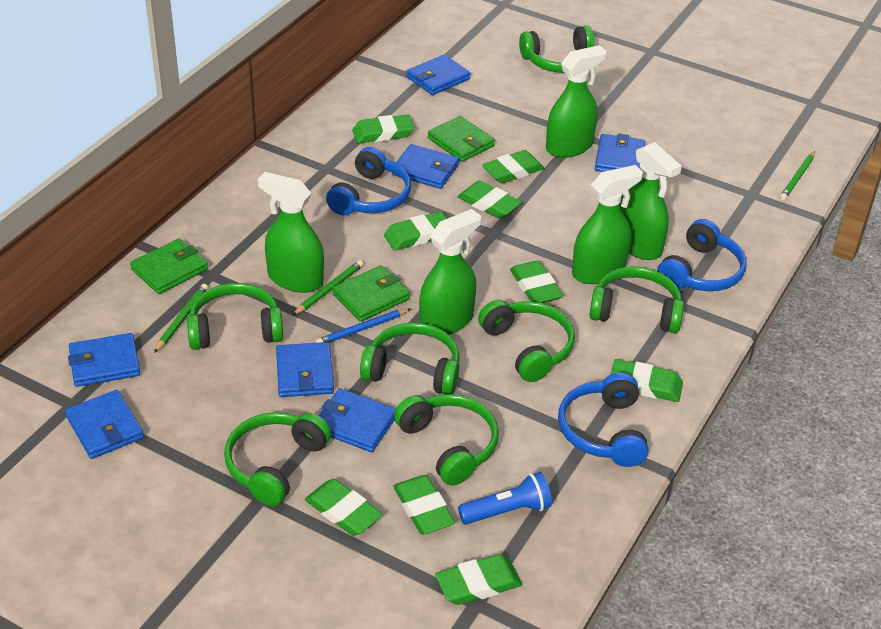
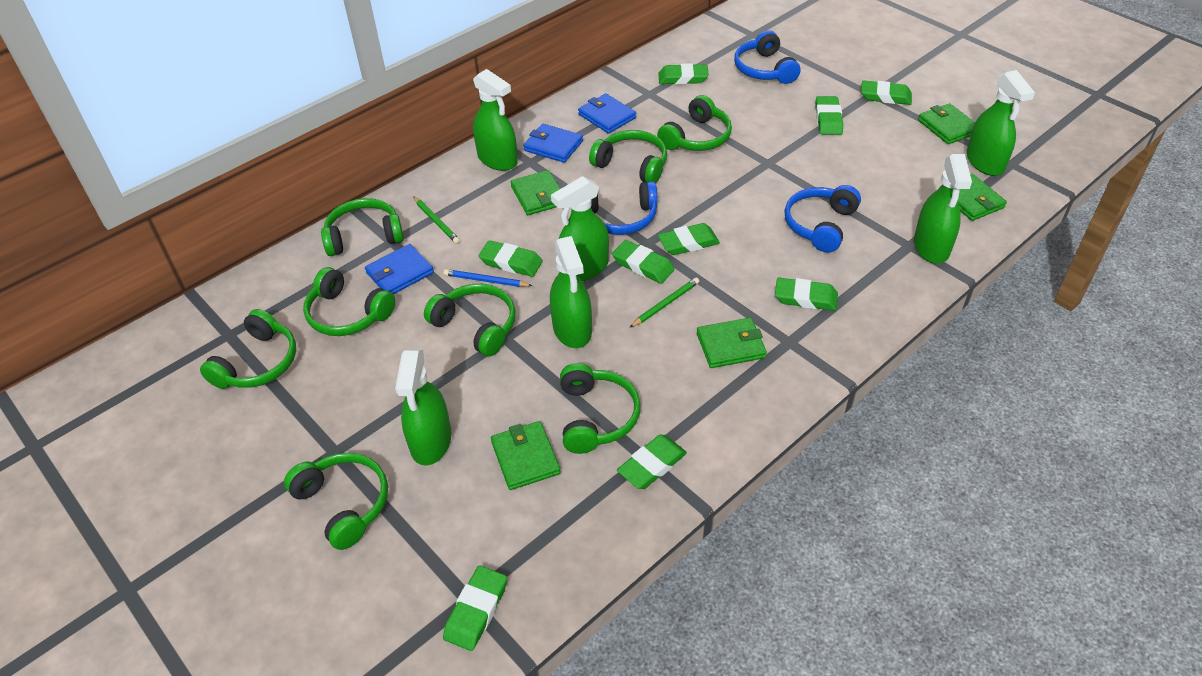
blue flashlight: [458,472,552,525] = 1 -> none = 0
blue wallet: [65,390,144,459] [68,333,140,387] [276,342,334,397] [319,388,396,452] [392,144,459,189] [406,54,471,95] [595,134,645,172] = 7 -> [365,244,434,294] [523,124,583,163] [578,93,636,134] = 3
green headphones: [187,283,283,350] [224,412,331,506] [360,322,460,394] [394,394,499,486] [478,300,575,382] [519,26,595,73] [589,266,684,333] = 7 -> [200,309,296,389] [284,453,388,550] [303,267,395,336] [321,198,404,256] [424,284,516,357] [560,363,641,454] [589,130,667,183] [657,95,732,151] = 8
green pencil: [154,284,208,353] [293,260,364,315] [780,151,815,200] = 3 -> [413,196,460,244] [629,278,699,328] = 2
green spray bottle: [258,172,324,293] [419,209,481,335] [546,45,607,158] [572,165,643,284] [619,142,682,260] = 5 -> [395,349,451,466] [473,69,518,171] [550,236,592,348] [551,176,609,281] [914,154,972,264] [966,70,1035,176] = 6
green wallet: [130,238,208,294] [332,265,410,322] [428,116,495,162] = 3 -> [491,421,561,490] [511,170,560,215] [697,318,767,368] [918,103,975,144] [939,174,1007,221] = 5

